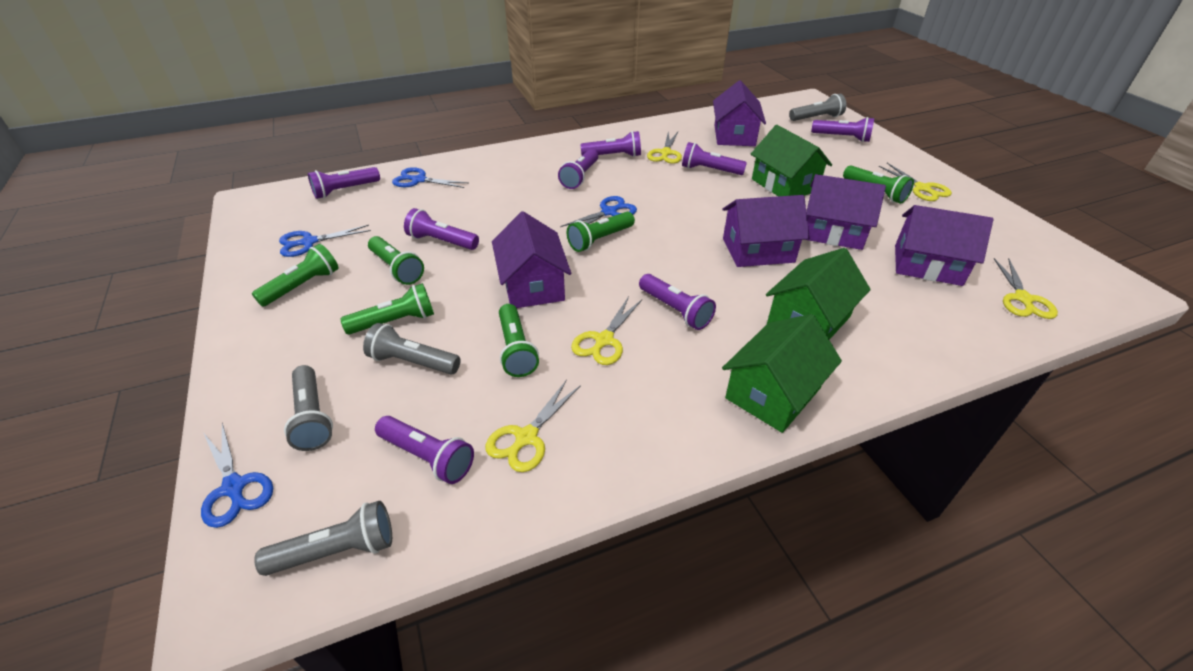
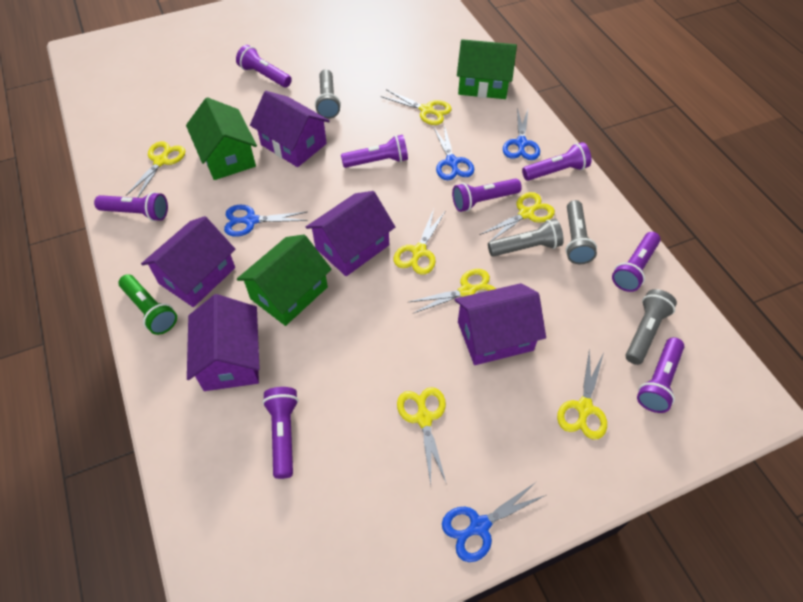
green flashlight: [252,244,339,307] [340,283,434,334] [368,236,424,285] [499,304,539,377] [567,212,635,252] [843,165,914,204] = 6 -> [118,274,177,335] = 1
yellow scissors: [485,380,581,472] [571,296,642,365] [647,132,682,164] [878,163,952,201] [993,258,1058,319] = 5 -> [126,141,185,198] [381,90,452,125] [394,209,445,275] [397,387,446,485] [409,269,496,314] [480,192,555,241] [557,349,607,440] = 7

